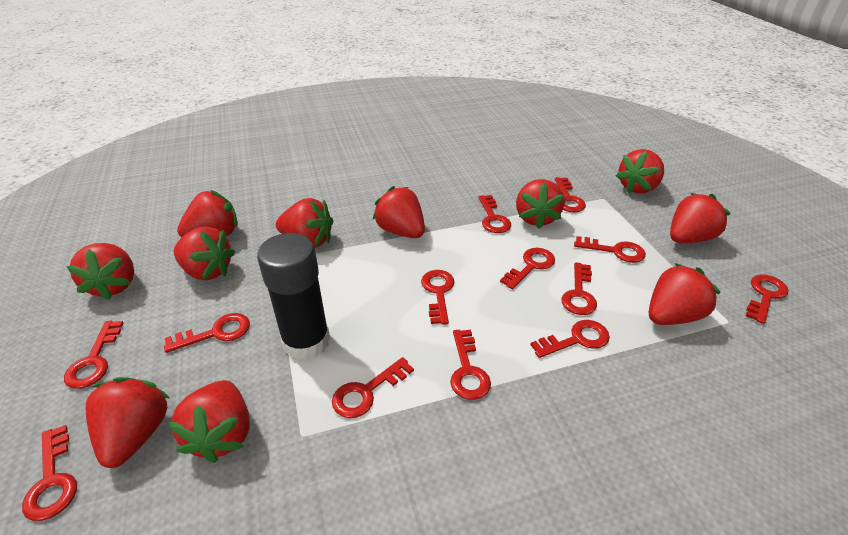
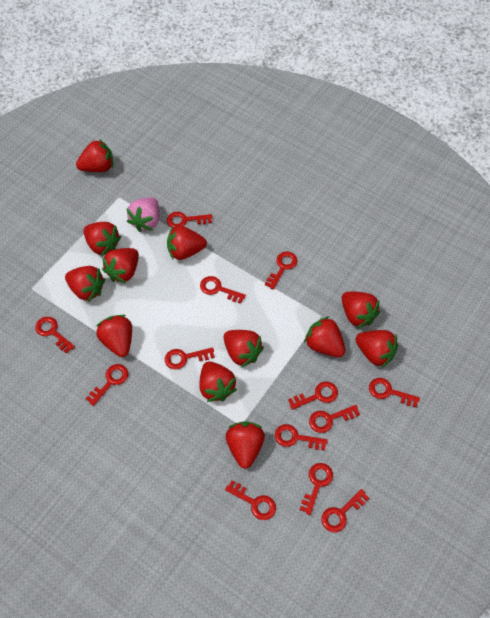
black glue stick: [257,233,330,360] = 1 -> none = 0
pink strawberry: none = 0 -> [126,197,160,232] = 1
red strawberry: [67,243,134,300] [86,377,171,468] [168,380,250,463] [174,227,235,280] [177,190,238,238] [276,198,333,248] [373,186,425,238] [516,179,565,229] [616,149,664,194] [649,263,721,325] [670,193,731,243] = 11 -> [65,266,105,302] [76,139,113,172] [83,222,121,256] [96,315,132,357] [102,248,139,283] [167,226,207,260] [200,361,237,402] [223,330,264,368] [226,421,265,469] [304,316,345,357] [342,292,380,328] [355,330,398,368] = 12

